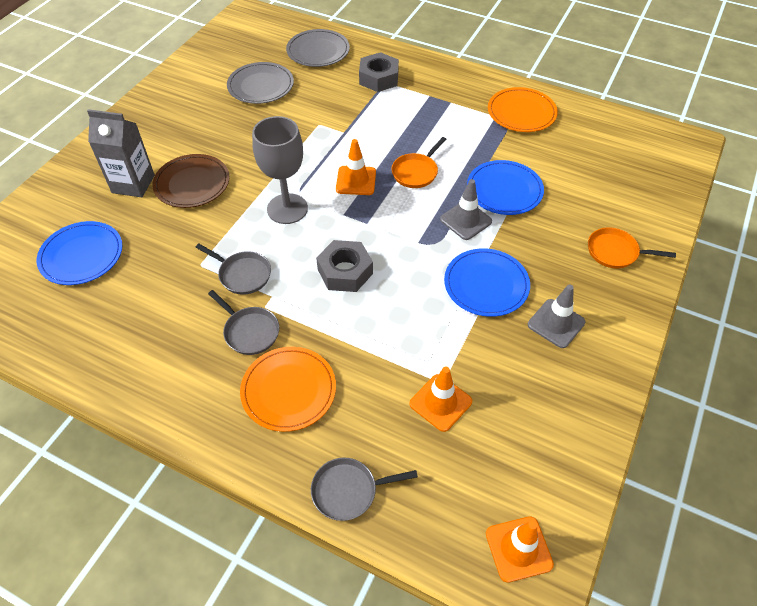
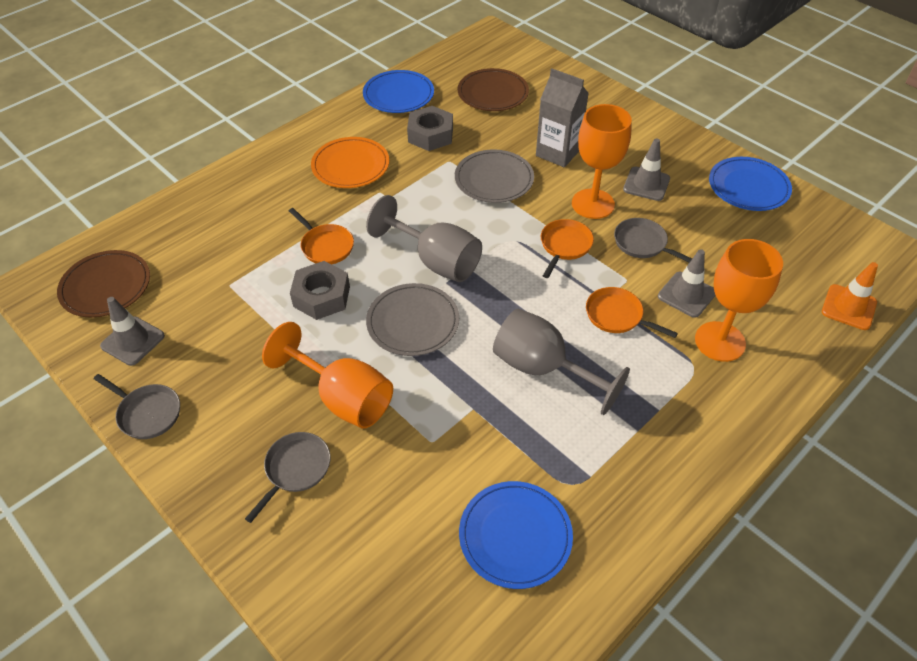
brown plate: [152,154,230,208] = 1 -> [57,250,150,318] [457,68,529,111] = 2
grey goblet: [252,116,308,224] = 1 -> [366,195,482,282] [493,309,630,415] = 2
grey traffic cone: [440,179,492,240] [528,285,586,348] = 2 -> [100,297,165,366] [623,138,670,201] [658,249,715,318] = 3
orange goblet: none = 0 -> [262,322,393,429] [572,104,632,219] [695,239,783,362] = 3
orange pan: [392,137,446,188] [588,227,676,268] = 2 -> [289,208,354,264] [541,219,594,278] [586,287,678,338] = 3
orange plate: [240,347,336,432] [488,87,558,132] = 2 -> [311,137,389,188] = 1
orange traffic cone: [336,139,376,195] [409,367,472,432] [486,516,554,583] = 3 -> [822,262,878,330] = 1

